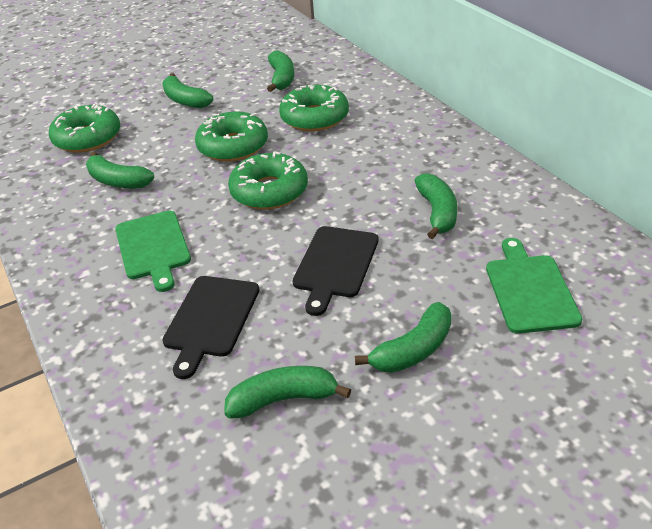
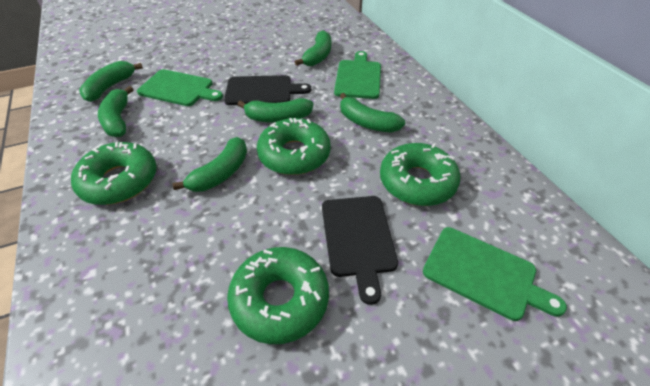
green cutting board: [115,210,191,292] [486,238,582,334] = 2 -> [137,69,223,106] [334,51,381,99] [423,227,567,321] = 3

